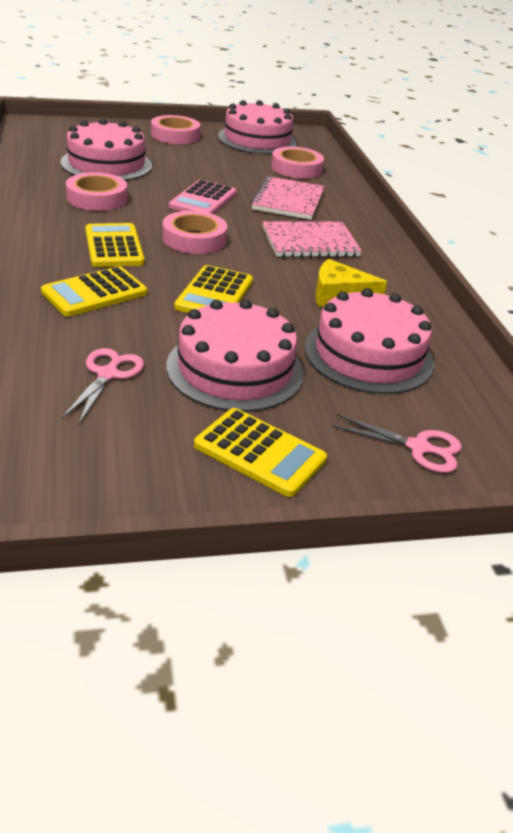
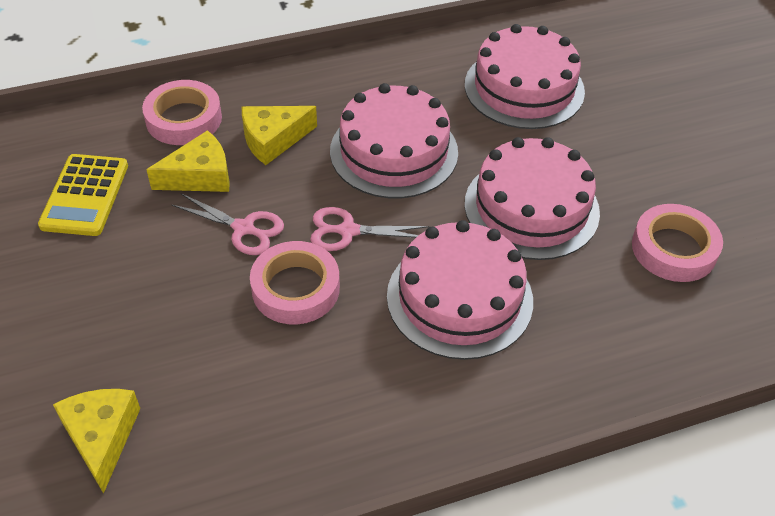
pink calculator: [169,180,236,214] = 1 -> none = 0
pink notebook: [251,176,325,220] [263,221,362,257] = 2 -> none = 0
pink tape: [66,172,127,211] [151,115,200,144] [162,211,227,254] [271,147,324,179] = 4 -> [142,80,222,145] [250,241,340,324] [632,204,723,282] = 3
yellow calculator: [41,266,147,317] [85,223,144,267] [174,265,253,313] [194,408,327,497] = 4 -> [38,154,128,236] = 1
yellow cheese: [315,259,387,307] = 1 -> [53,389,140,494] [146,130,230,192] [242,106,317,165] = 3

